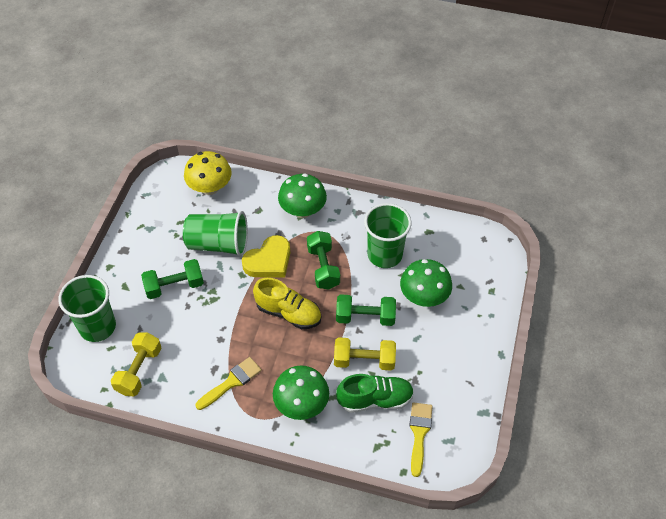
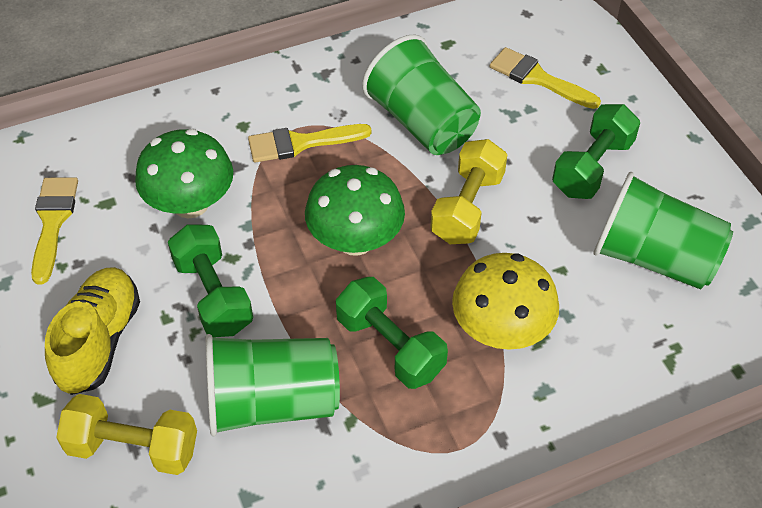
green mushroom: [273,365,329,420] [278,173,327,218] [400,259,452,307] = 3 -> [135,129,233,218] [305,165,405,256] = 2
green shoe: [336,374,414,413] = 1 -> none = 0
yellow brush: [196,357,262,410] [409,402,433,477] = 2 -> [31,177,78,285] [248,124,372,163] [490,47,601,109] = 3
yellow heart: [242,235,290,278] = 1 -> none = 0

